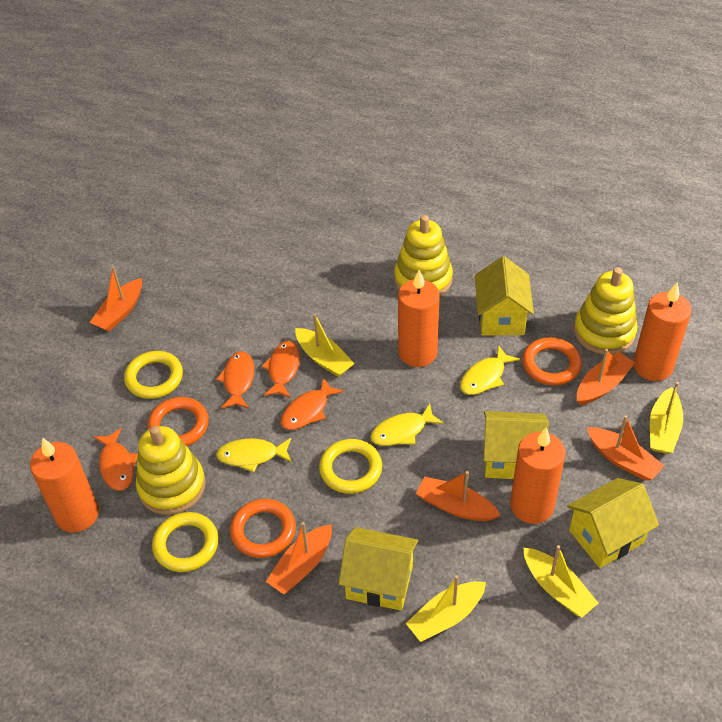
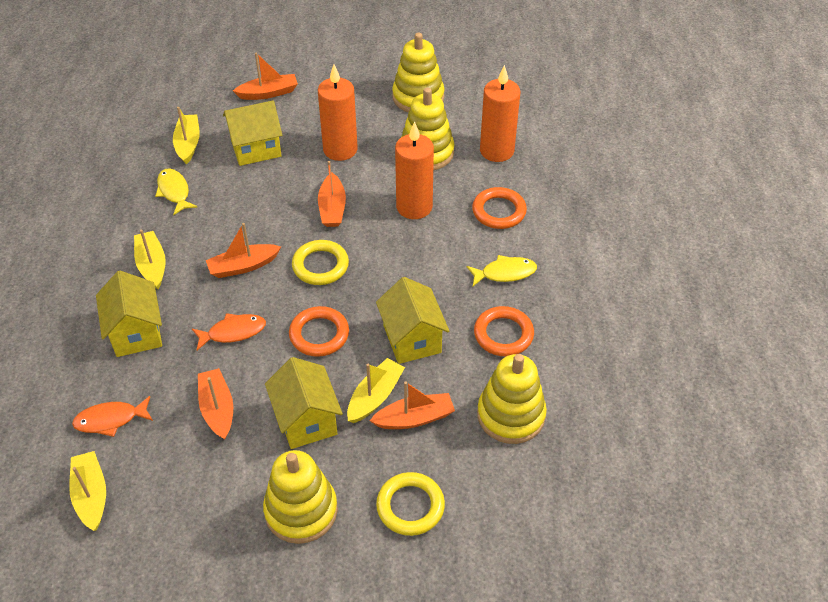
orange candle: [30,438,99,533] [398,270,440,367] [510,428,566,524] [633,283,692,381] = 4 -> [318,65,358,161] [395,121,434,219] [480,65,520,162] = 3
orange fish: [93,428,138,491] [216,351,254,409] [261,341,300,398] [281,377,344,430] = 4 -> [72,396,153,437] [192,313,266,350] = 2
yellow fish: [216,438,292,472] [370,403,444,446] [460,345,520,395] = 3 -> [155,168,197,216] [467,255,537,286] = 2
yellow ring: [124,351,183,399] [152,512,219,572] [319,439,382,494] = 3 -> [292,240,349,285] [376,472,445,536] = 2
yellow stacking toy: [136,426,206,515] [394,215,453,296] [574,267,638,355] = 3 -> [263,450,338,544] [392,33,445,112] [401,88,454,170] [477,354,547,444] = 4

